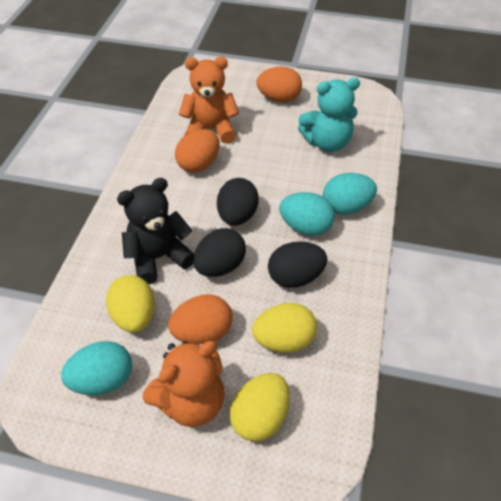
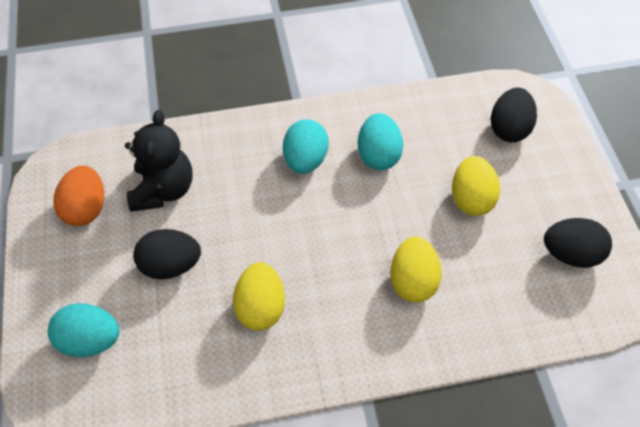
orange egg: [168,295,233,345] [175,129,220,173] [256,66,302,102] = 3 -> [53,166,104,226] = 1
orange teddy bear: [143,341,225,427] [179,57,239,144] = 2 -> none = 0
turquoise teddy bear: [298,77,360,152] = 1 -> none = 0

